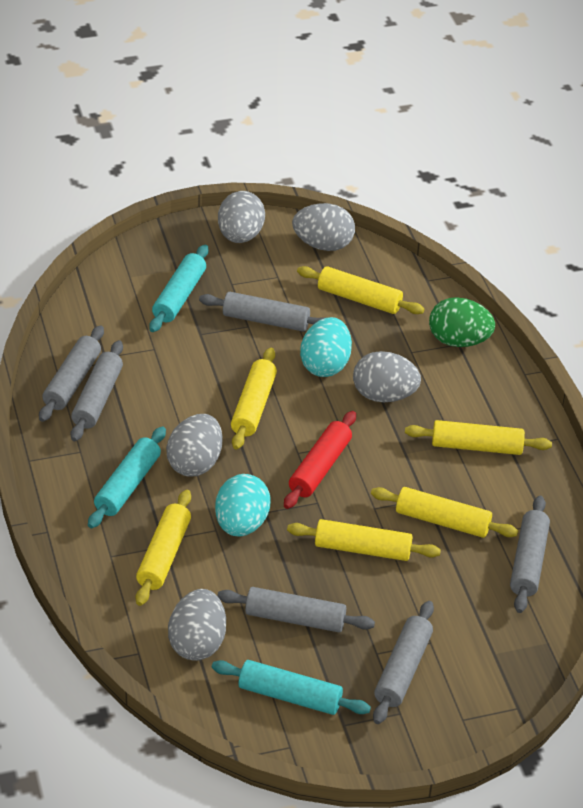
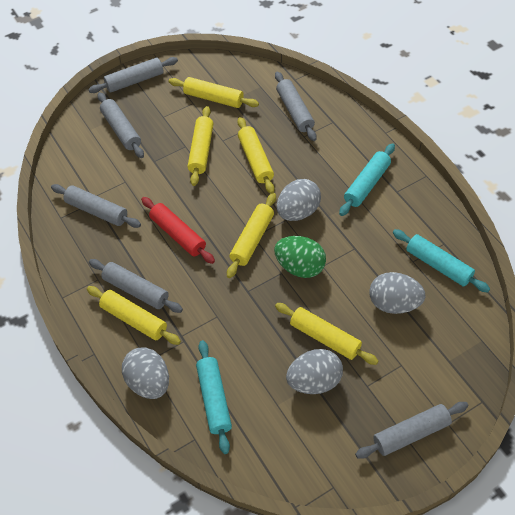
grey egg: [166,414,223,476] [168,589,226,661] [218,191,265,243] [292,203,355,251] [353,351,421,402] = 5 -> [122,347,169,399] [277,179,321,221] [286,349,343,394] [370,272,426,314] = 4
turquoise egg: [215,474,270,537] [300,317,352,377] = 2 -> none = 0

